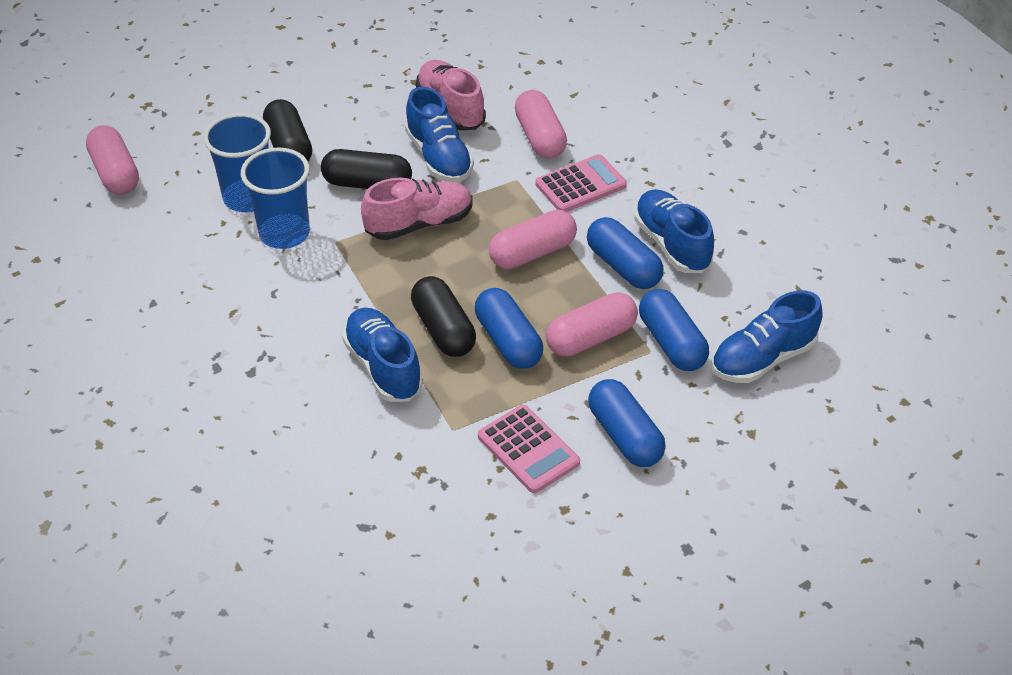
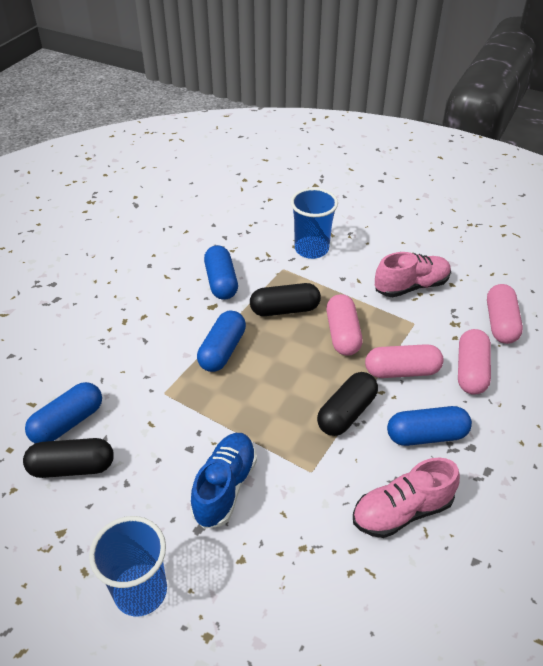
blue shoe: [342,307,423,402] [405,87,474,183] [634,189,714,273] [711,291,822,383] = 4 -> [190,433,257,529] = 1
pink calculator: [478,405,580,493] [535,154,627,212] = 2 -> none = 0

